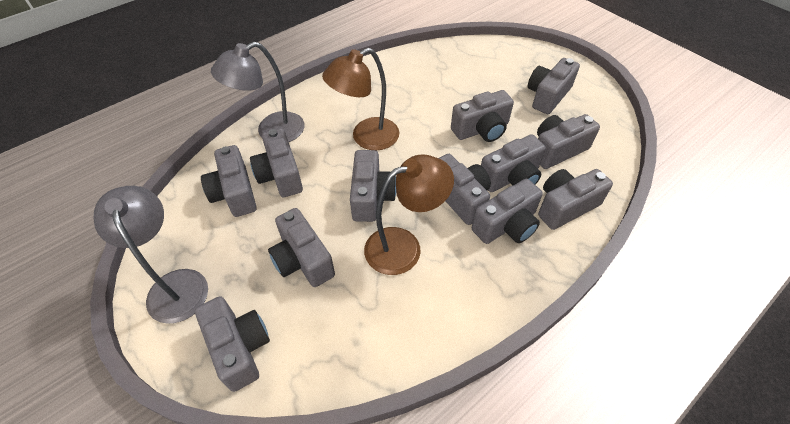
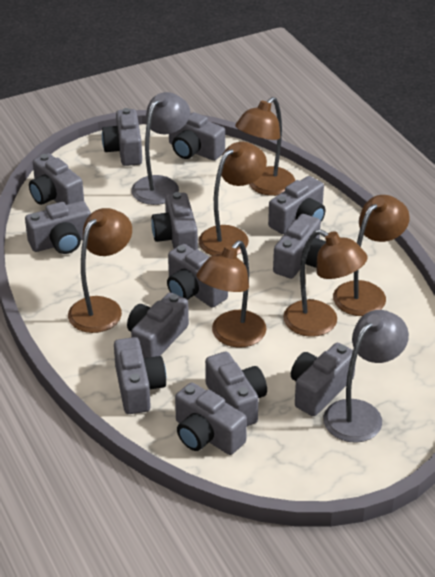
brown lamp: [322,48,399,150] [364,155,454,275] = 2 -> [68,208,132,333] [197,240,267,348] [198,142,267,256] [235,97,295,196] [283,229,368,337] [333,195,410,316] = 6
grey camera: [195,296,270,392] [201,145,256,217] [250,128,303,197] [268,208,335,287] [350,150,396,222] [439,154,491,225] [451,90,514,142] [472,179,543,244] [481,134,546,192] [528,58,580,114] [537,114,600,169] [538,169,613,230] = 12 -> [25,201,91,254] [29,153,84,205] [102,108,142,166] [114,337,166,414] [127,292,189,358] [151,192,198,250] [167,244,228,308] [169,112,225,161] [175,382,247,455] [205,352,267,426] [268,176,326,234] [273,214,326,279] [291,343,356,416] = 13

